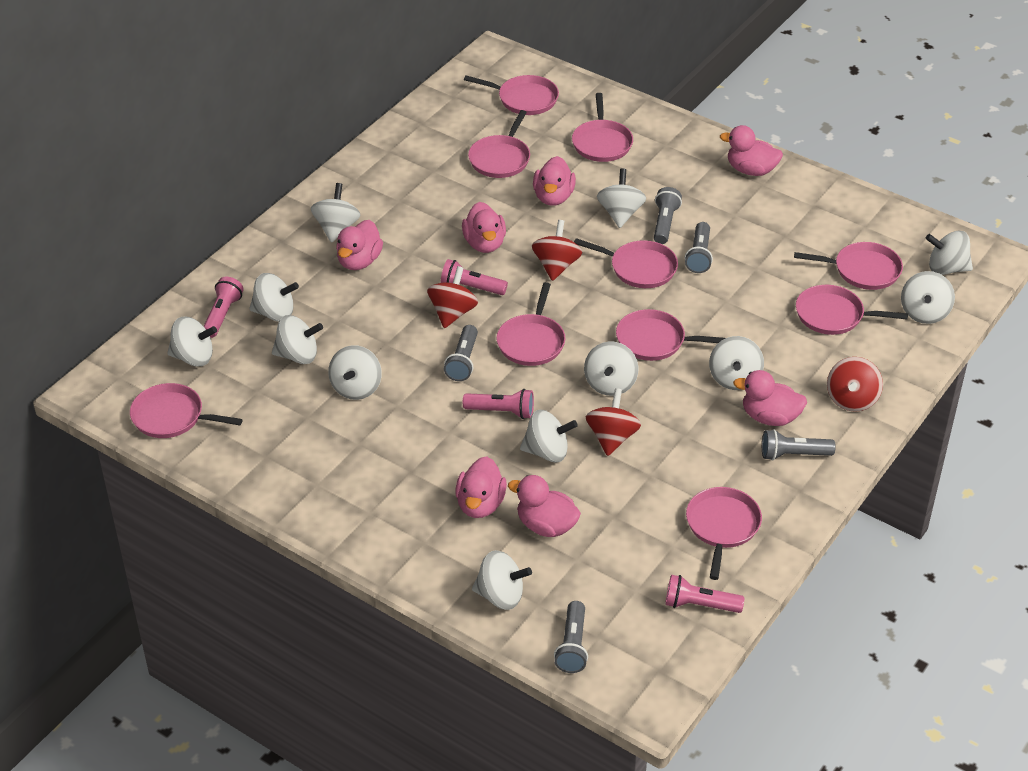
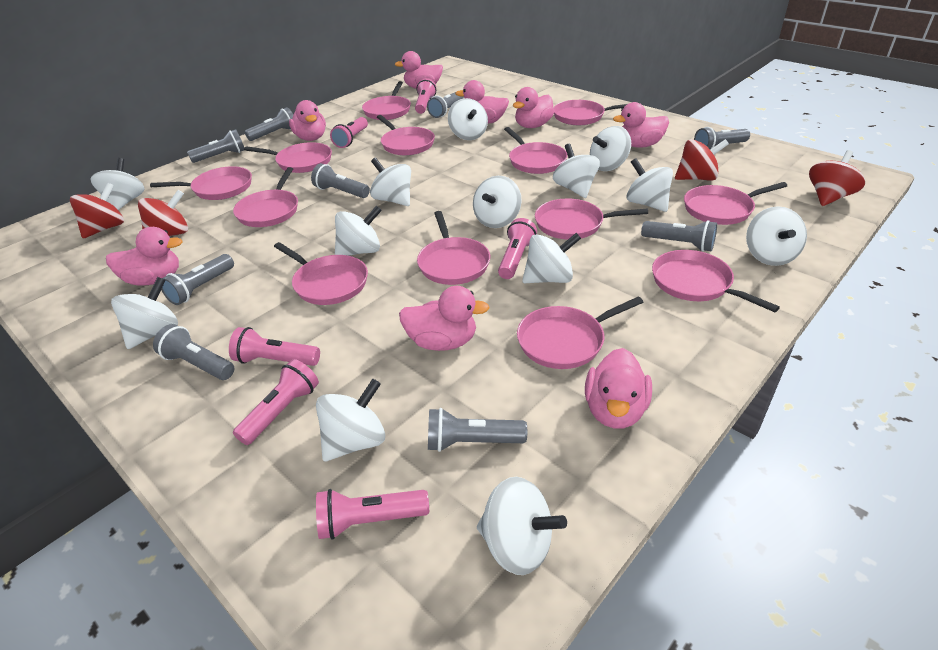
grey flashlight: [444,325,478,381] [554,601,588,673] [654,187,682,244] [685,222,713,273] [762,429,836,460] = 5 -> [153,324,234,380] [161,254,234,305] [187,129,244,163] [245,107,293,141] [311,163,370,198] [427,92,464,118] [428,408,527,452] [641,220,717,252] [694,127,750,150] = 9
pink duck: [336,220,383,270] [455,456,507,518] [462,202,506,253] [508,475,581,537] [533,156,576,206] [720,125,783,176] [733,370,807,426] = 7 -> [106,227,183,285] [289,100,326,141] [395,51,443,89] [399,286,490,351] [455,80,509,123] [513,87,554,128] [585,348,652,429] [613,102,669,148] = 8
pink flashlight: [204,277,244,338] [441,259,508,295] [463,389,534,419] [665,575,744,613] = 4 -> [229,327,320,366] [233,359,319,445] [316,489,429,540] [330,117,368,148] [415,78,436,114] [498,218,537,279] = 6
pink pan: [130,383,243,438] [464,75,559,115] [468,110,530,178] [496,282,565,366] [572,93,633,162] [574,238,678,288] [616,309,725,361] [686,487,762,580] [794,242,903,290] [796,285,908,335] = 10 -> [150,166,252,200] [233,167,298,227] [244,142,332,173] [274,242,368,305] [362,81,411,120] [377,115,435,155] [417,211,490,285] [504,127,568,174] [517,297,643,369] [535,198,648,240] [553,100,627,125] [652,250,780,312] [684,182,787,225] = 13
white spinning top: [167,317,217,367] [249,273,299,322] [272,315,323,364] [311,183,361,243] [328,345,382,400] [472,550,532,610] [520,410,578,462] [584,342,638,396] [597,168,647,228] [709,336,764,390] [901,271,955,324] [926,231,973,275] = 12 -> [90,158,145,210] [111,277,178,349] [316,379,385,461] [335,206,382,256] [370,157,411,206] [448,98,488,140] [473,176,522,228] [477,477,567,575] [522,233,581,283] [553,144,600,198] [590,126,631,171] [626,158,673,212] [746,206,807,266] = 13

